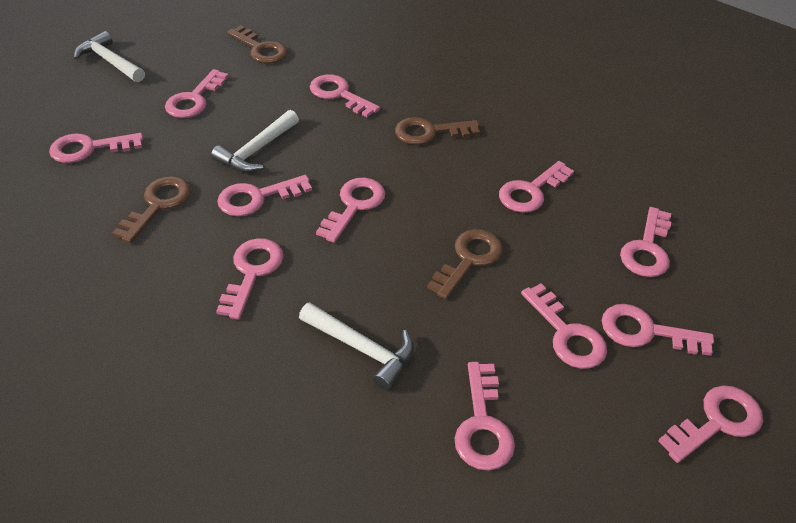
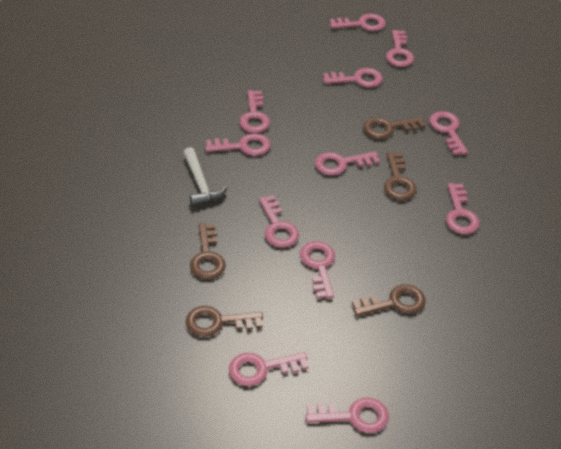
brown key: [112,176,191,243] [227,26,288,64] [395,117,480,145] [427,229,503,299] = 4 -> [186,306,263,337] [190,223,226,279] [352,284,426,316] [363,117,425,139] [384,152,417,200] = 5
white hammer: [74,31,145,82] [211,110,299,172] [299,302,414,390] = 3 -> [183,147,228,207] = 1

